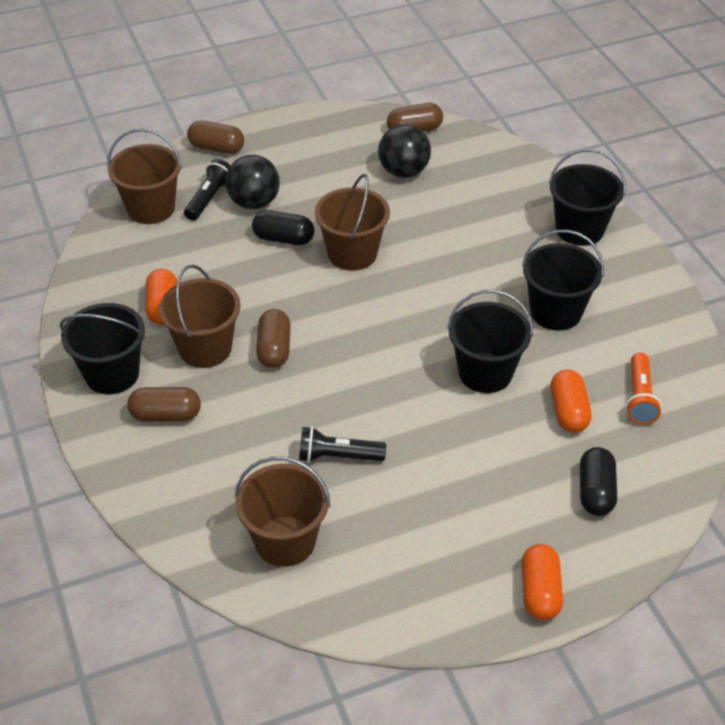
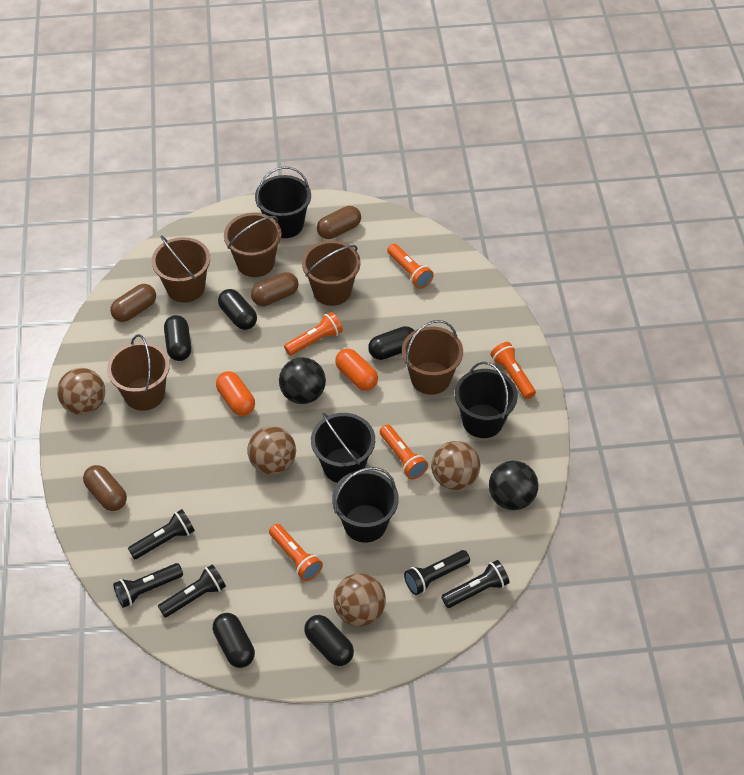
black capsule: [252,210,314,245] [580,447,617,516] = 2 -> [164,315,191,361] [213,613,255,668] [218,289,257,330] [304,615,354,666] [368,326,415,360] = 5
black flashlight: [184,159,230,221] [299,427,386,463] = 2 -> [113,563,183,608] [128,509,195,559] [158,564,226,617] [404,550,470,595] [441,560,510,608] = 5
brown ball: none = 0 -> [57,368,105,415] [247,426,296,475] [334,573,386,626] [431,441,480,490] = 4
brown bucket: [107,128,182,224] [159,265,241,368] [235,457,330,567] [315,174,390,271] = 4 -> [107,334,170,411] [152,235,210,303] [224,213,282,277] [302,240,361,306] [402,320,463,395] = 5
orange capsule: [145,269,177,325] [521,544,563,620] [550,370,592,433] = 3 -> [216,371,255,416] [335,348,378,391] = 2
orange flashlight: [626,353,662,425] = 1 -> [269,524,323,581] [284,312,343,356] [380,425,428,479] [387,244,434,289] [490,342,536,399] = 5

